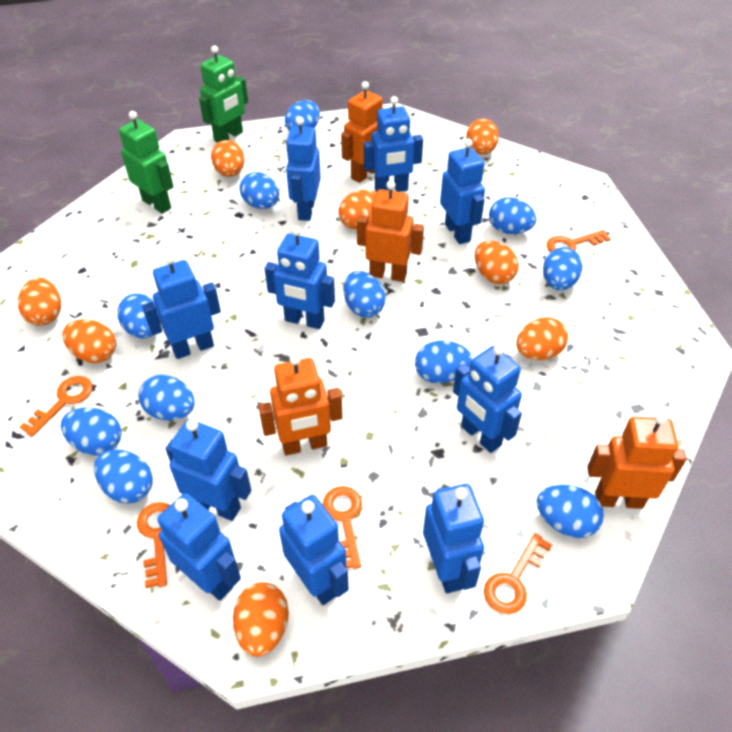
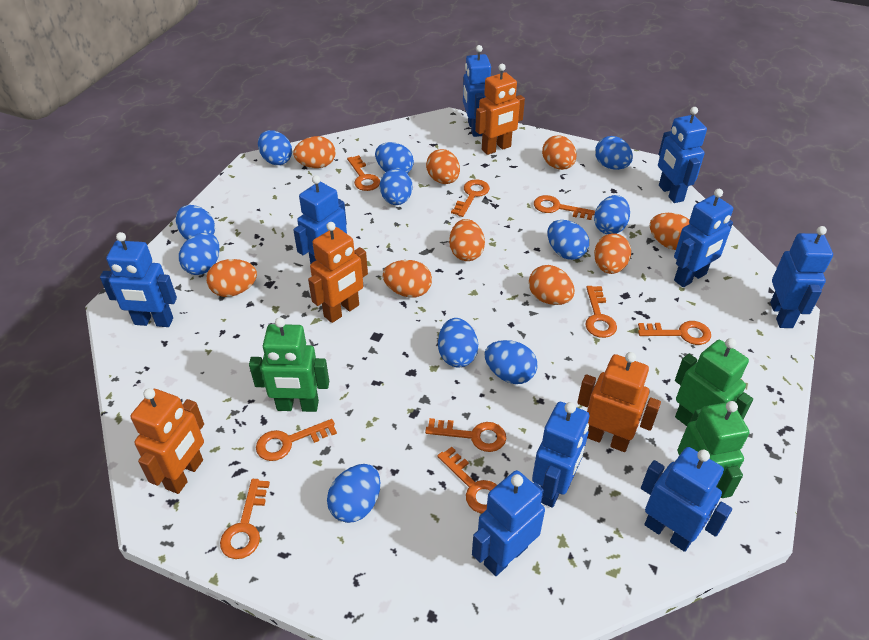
blue robot: [142,254,221,359] [157,493,241,601] [165,419,251,521] [264,226,335,329] [279,495,349,605] [286,117,321,221] [364,96,423,193] [423,484,484,593] [440,139,485,244] [453,344,522,453] = 10 -> [100,232,177,327] [293,175,347,264] [463,45,491,137] [472,470,545,576] [532,402,589,508] [641,447,732,552] [658,107,707,203] [674,189,733,287] [770,226,833,328] = 9
green robot: [119,111,174,214] [199,45,248,143] = 2 -> [249,317,329,412] [675,338,753,426] [678,401,749,498] = 3
orange egg: [18,277,61,326] [62,319,116,363] [211,140,245,177] [233,582,289,657] [339,190,376,229] [466,119,499,155] [475,241,519,284] [516,317,568,360] = 8 -> [206,259,257,297] [293,136,335,168] [383,260,432,298] [426,149,460,184] [449,219,485,261] [529,265,575,305] [542,135,577,170] [594,233,631,274] [650,213,690,250] = 9
orange key: [20,376,93,437] [137,502,170,588] [323,486,362,569] [484,533,552,614] [547,230,611,252] = 5 -> [220,479,270,559] [256,419,337,461] [347,155,380,191] [425,418,506,452] [437,447,497,513] [451,179,490,217] [534,195,595,220] [585,286,617,338] [638,321,711,345] = 9

